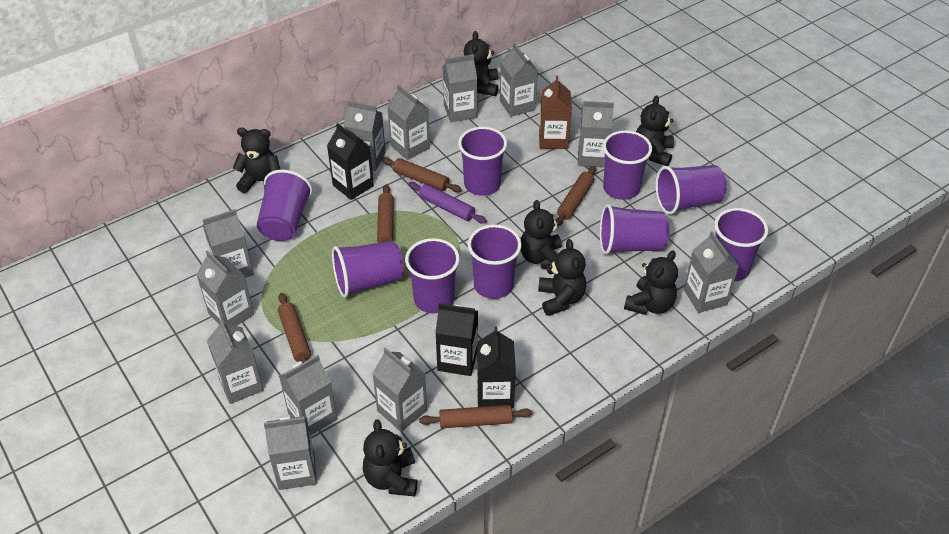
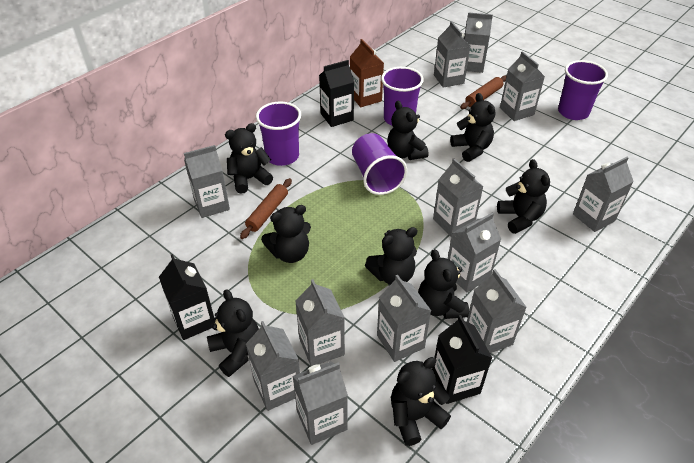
black teddy bear: [233,128,280,193] [363,420,417,497] [464,31,499,96] [521,200,562,269] [538,239,586,316] [624,251,678,315] [636,95,674,166] = 7 -> [207,289,259,377] [225,123,273,194] [261,205,311,263] [365,227,417,285] [387,101,428,160] [391,357,451,446] [418,249,469,319] [450,93,495,162] [497,159,550,234] = 9
brown rolling pin: [278,293,311,363] [377,185,394,243] [381,157,462,192] [419,405,532,428] [556,166,596,227] = 5 -> [240,178,292,239] [460,75,507,109] = 2
purple cup: [257,170,312,241] [332,241,404,298] [405,238,460,313] [458,127,507,196] [468,224,522,299] [600,204,669,255] [603,130,652,200] [656,165,727,215] [714,208,768,281] = 9 -> [256,101,301,166] [352,133,407,195] [381,67,424,125] [558,60,608,120] = 4
purple rolling pin: [408,182,486,223] = 1 -> none = 0

